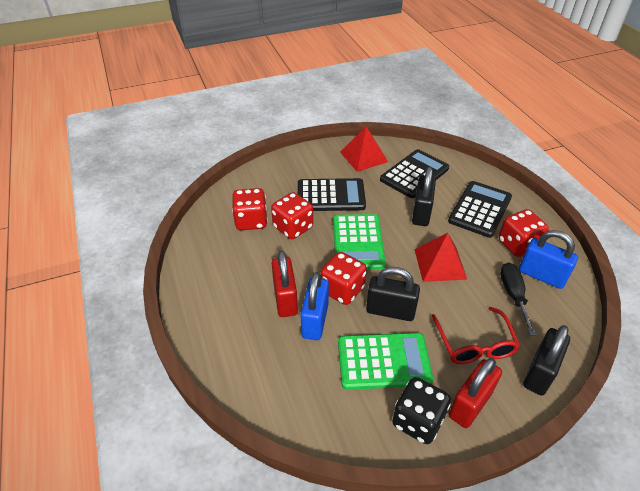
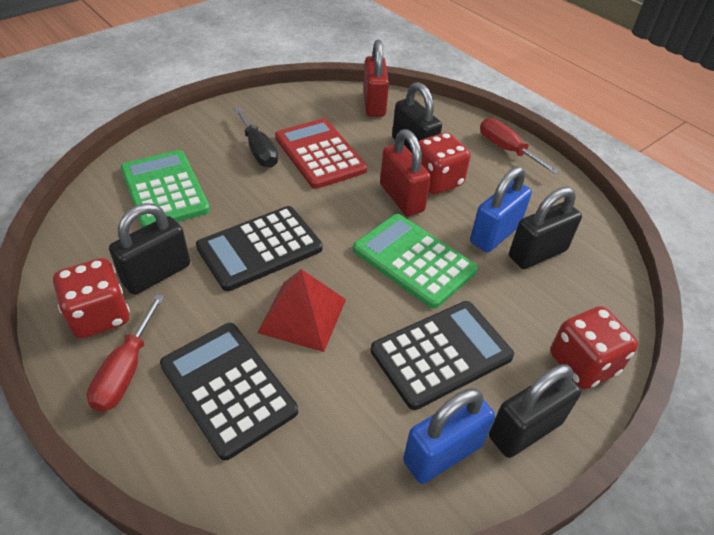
black dice: [392,377,451,444] = 1 -> none = 0
black padlock: [366,267,420,321] [412,167,436,226] [523,325,570,396] = 3 -> [109,203,190,295] [392,82,442,153] [489,364,581,458] [509,187,582,269] = 4
red calculator: none = 0 -> [275,118,367,189] = 1
red dice: [232,188,268,230] [271,192,313,239] [320,252,367,305] [499,209,549,257] = 4 -> [53,258,130,339] [418,132,471,194] [550,306,638,389] = 3
red glasses: [432,307,520,364] = 1 -> none = 0
red pyramid: [340,127,388,172] [414,233,467,282] = 2 -> [257,269,346,352] = 1
red screwdriver: none = 0 -> [87,294,164,412] [480,118,559,174] = 2

